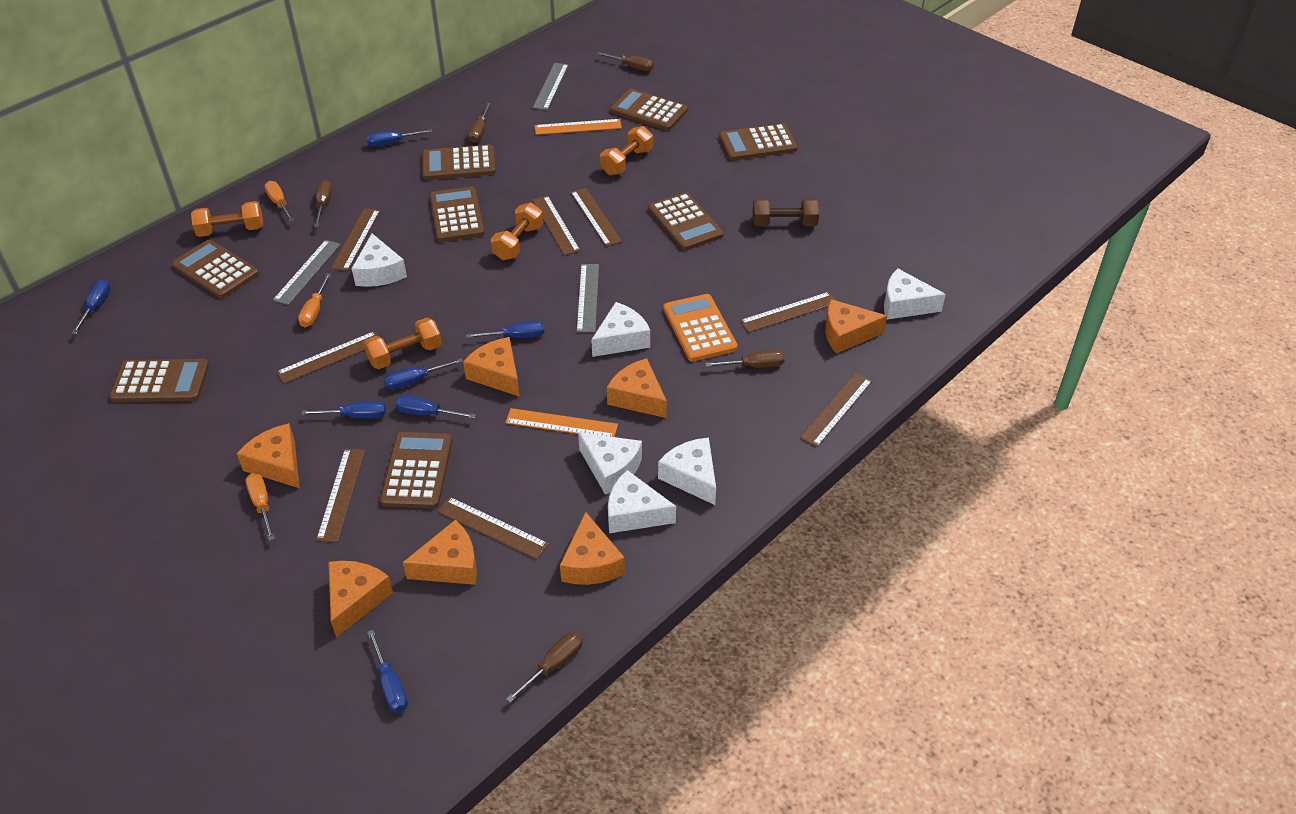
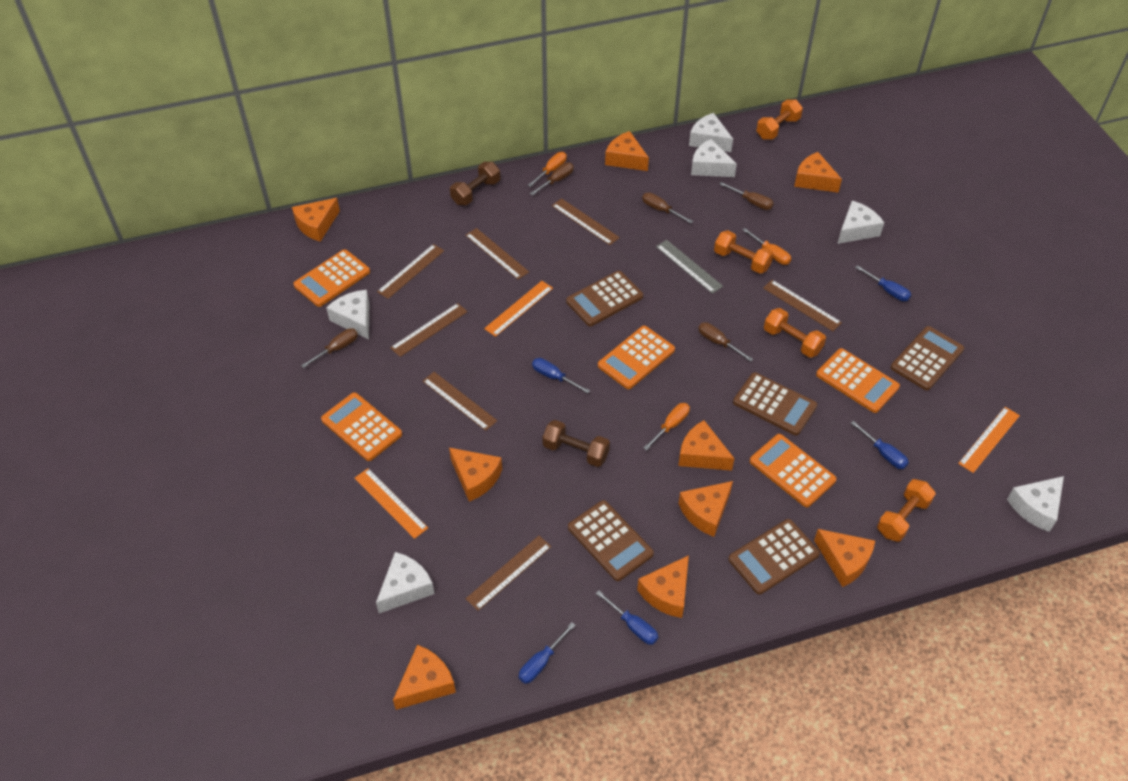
blue screwdriver: [71,279,111,334] [302,401,386,419] [366,129,433,147] [367,630,408,713] [384,358,463,390] [395,396,476,418] [466,321,544,338] = 7 -> [519,622,576,684] [532,358,590,394] [596,591,658,645] [851,421,909,469] [855,265,911,301] = 5
brown calculator: [109,359,209,402] [172,240,259,299] [380,432,452,508] [422,144,496,180] [430,186,485,242] [610,88,688,131] [648,192,723,251] [719,123,798,161] = 8 -> [566,271,643,326] [568,500,654,581] [728,519,820,595] [733,372,817,436] [891,326,964,390] = 5
brown dumbbell: [753,198,819,226] = 1 -> [450,162,500,205] [543,420,610,467] = 2
brown ruler: [276,331,378,384] [316,449,365,542] [331,208,380,271] [437,497,549,559] [532,196,580,255] [571,188,622,246] [740,292,835,332] [800,373,872,447] = 8 -> [377,244,444,299] [390,303,468,357] [423,372,497,431] [465,228,529,279] [466,536,551,611] [552,198,620,245] [763,280,842,331] = 7
grey ruler: [273,240,341,305] [533,63,568,110] [576,264,599,332] = 3 -> [656,240,723,294] = 1
orange calculator: [663,294,738,361] = 1 -> [293,249,370,307] [321,392,402,461] [598,326,675,389] [750,434,837,507] [816,348,900,413] = 5
orange cheese: [237,423,300,488] [328,561,393,638] [403,520,477,585] [463,337,520,397] [560,512,625,585] [607,358,667,418] [825,299,887,354] = 7 -> [292,198,340,242] [393,645,456,710] [449,448,502,502] [605,131,649,171] [637,555,689,618] [678,420,735,471] [678,481,733,537] [794,152,842,193] [814,529,875,587] = 9
orange ruler: [505,408,618,437] [535,119,622,135] = 2 -> [355,468,428,539] [484,281,553,337] [958,407,1020,473] = 3

